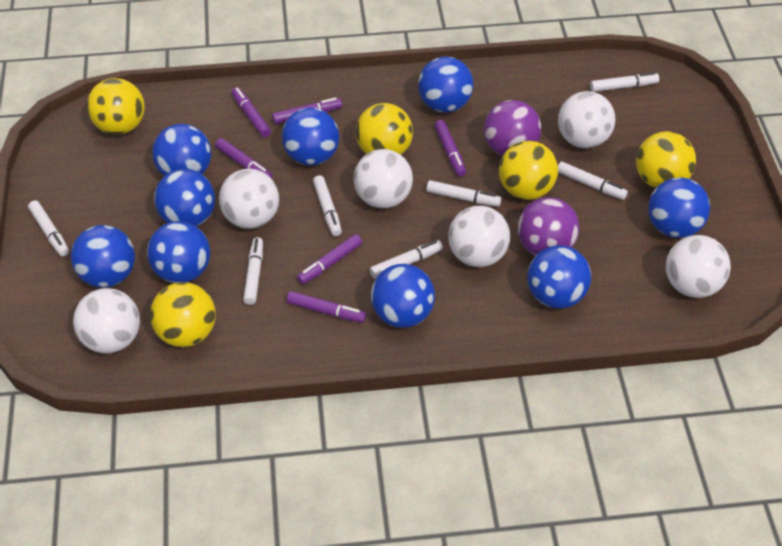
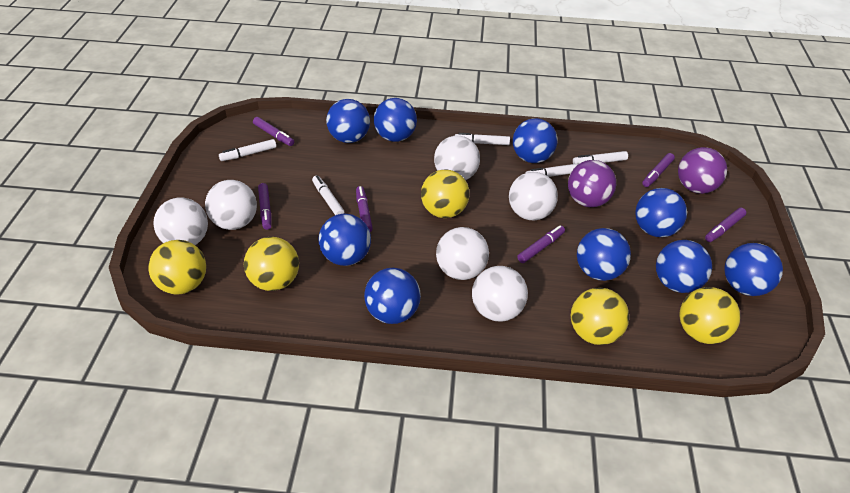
white marker: [28,200,69,257] [243,237,263,305] [313,175,342,236] [370,240,443,279] [426,180,502,207] [558,161,628,200] [590,72,659,92] = 7 -> [219,139,276,161] [312,175,344,215] [455,133,510,145] [526,163,580,177] [573,151,628,164] = 5

